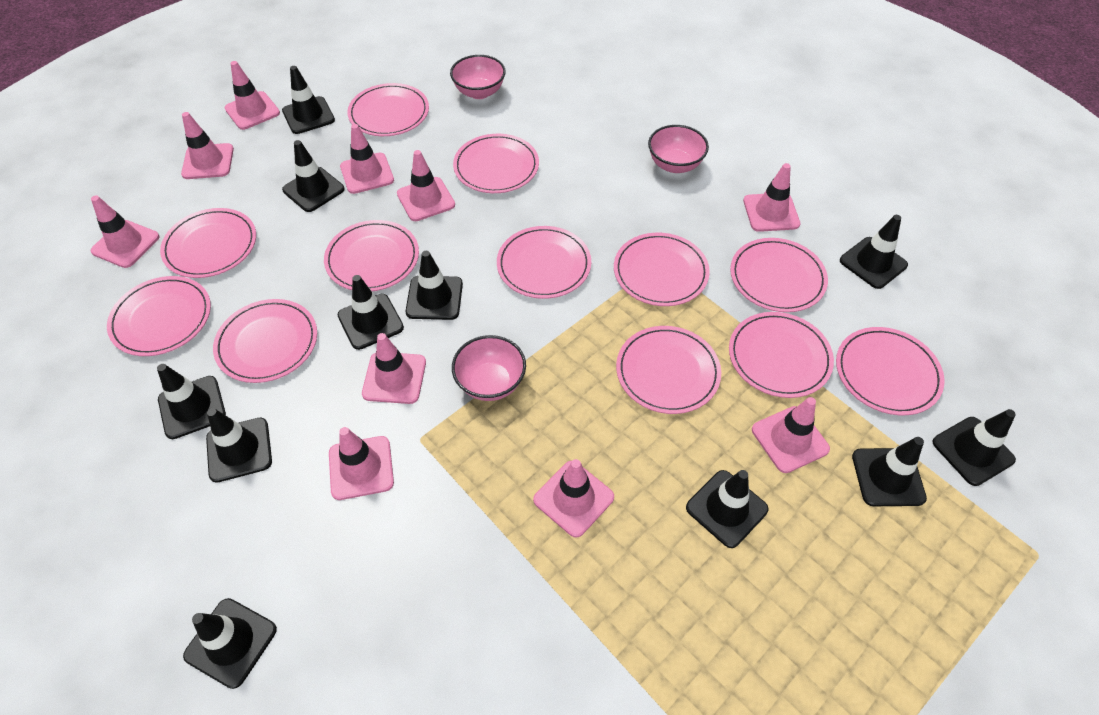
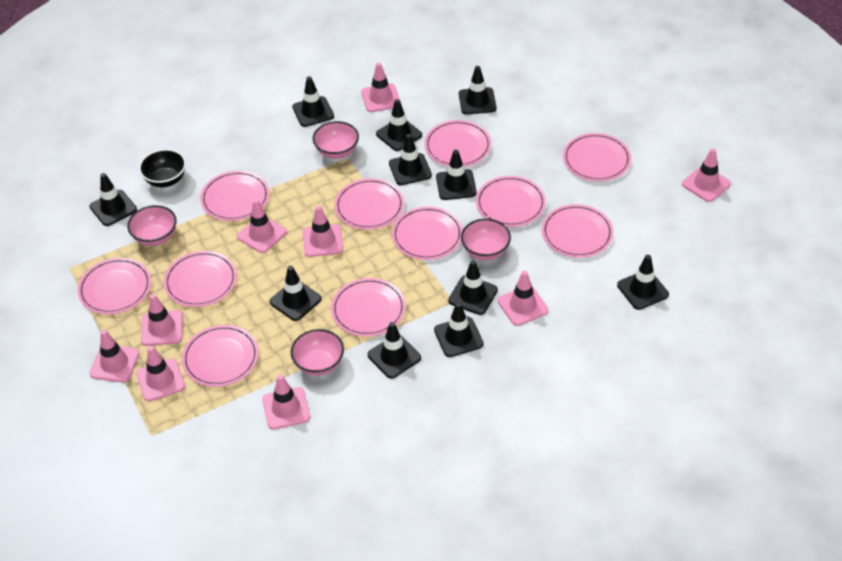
black bowl: none = 0 -> [139,149,186,187] = 1
pink bowl: [450,55,506,99] [452,335,526,401] [648,125,709,173] = 3 -> [127,205,177,246] [290,329,344,376] [312,121,359,159] [461,219,511,260] = 4
pink plate: [107,276,211,356] [160,208,256,278] [213,299,317,383] [324,220,419,291] [347,83,429,136] [453,134,539,193] [497,226,591,299] [614,233,710,306] [616,326,721,414] [729,312,834,398] [730,238,828,312] [836,327,945,415] = 12 -> [78,258,151,314] [164,251,237,307] [182,325,259,387] [200,171,269,221] [331,278,406,337] [335,178,404,230] [392,207,463,260] [424,120,491,167] [476,176,546,227] [542,204,614,258] [563,133,631,181] = 11
pink traffic cone: [91,195,160,268] [181,112,234,179] [225,61,280,130] [329,427,394,500] [340,124,394,194] [362,333,426,404] [397,150,455,221] [533,459,614,538] [743,163,800,232] [752,397,830,473] = 10 -> [89,329,140,383] [136,346,185,401] [141,294,183,346] [237,199,287,253] [262,374,310,430] [303,206,343,257] [361,63,400,112] [498,271,549,326] [682,148,731,202] = 9

